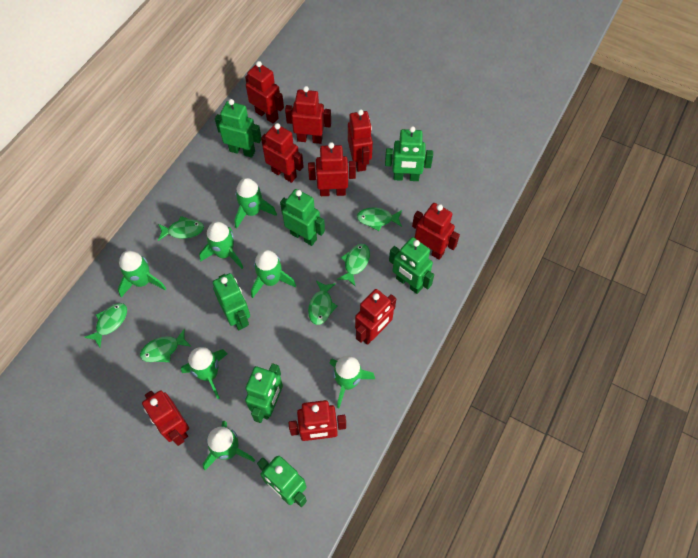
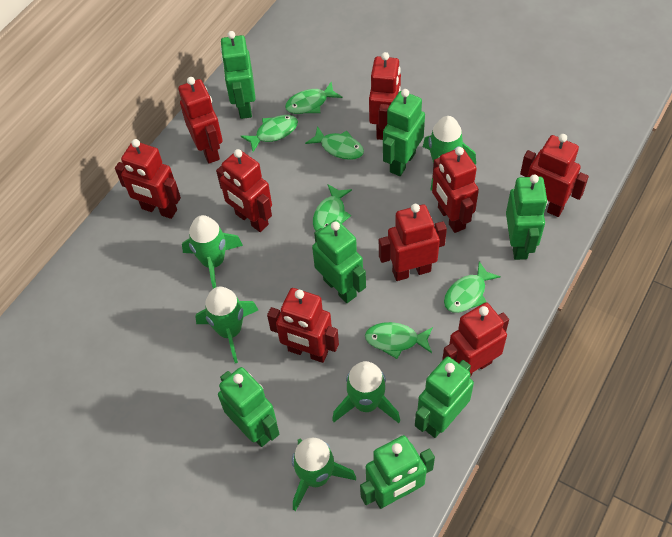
green rocket: [118,251,167,297] [181,347,228,399] [199,221,243,269] [202,421,255,470] [234,178,277,229] [251,250,296,298] [330,356,375,408] = 7 -> [182,215,243,289] [195,287,258,363] [292,438,356,511] [332,361,400,423] [423,116,476,191] = 5

